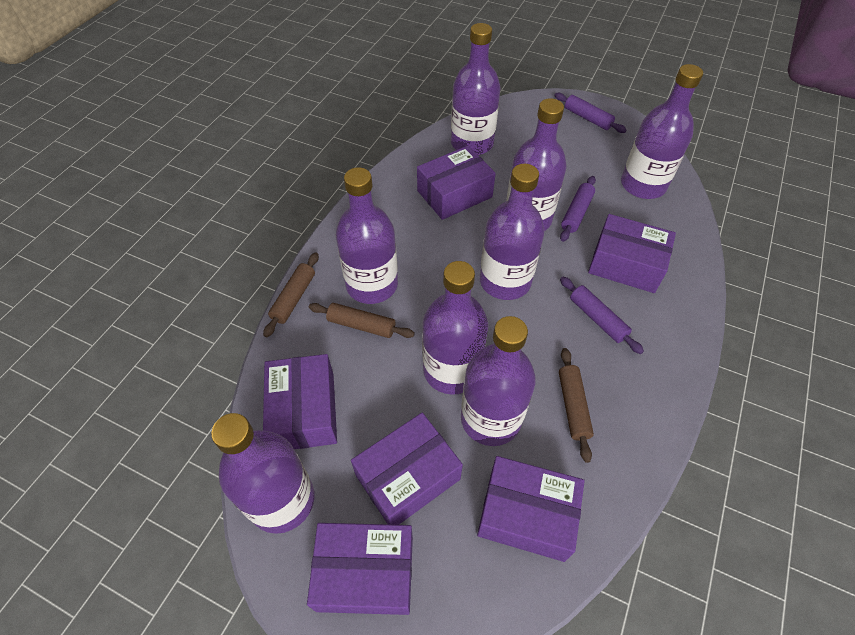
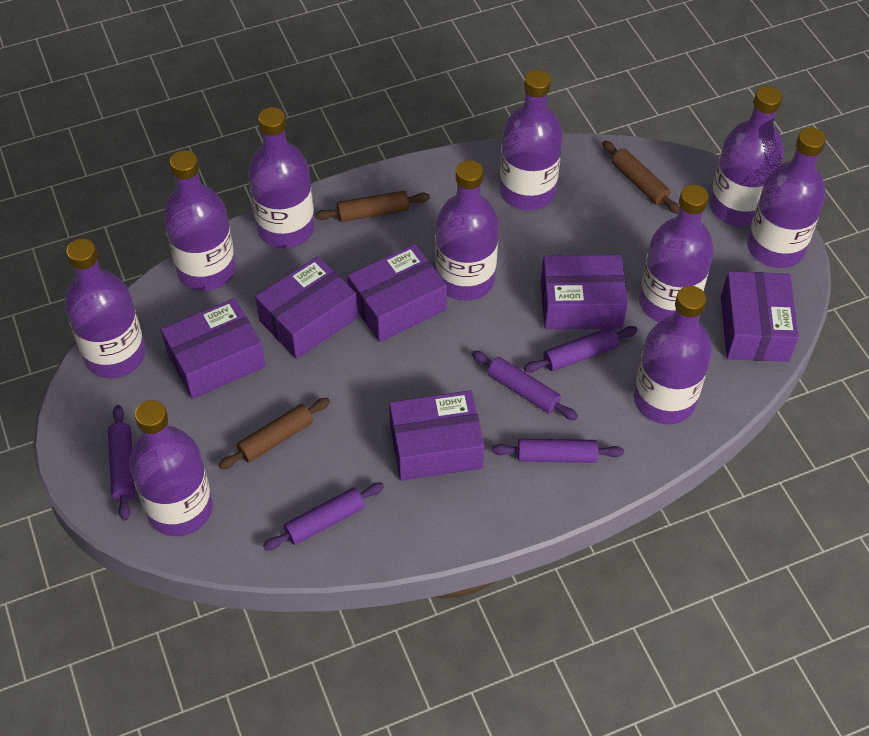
purple bottle: [211,413,314,534] [336,167,398,304] [422,261,488,395] [451,23,500,155] [461,316,536,446] [480,164,545,300] [506,98,566,231] [621,64,703,199] = 8 -> [64,239,146,378] [129,400,213,536] [163,150,236,291] [248,107,315,248] [435,160,499,301] [499,70,563,211] [633,286,712,424] [639,185,714,322] [709,86,784,226] [747,128,826,268] = 10
purple rolling pin: [554,93,626,133] [560,176,596,242] [560,276,644,354] = 3 -> [108,405,135,521] [263,483,384,550] [472,351,578,420] [492,439,624,463] [524,326,638,373] = 5

